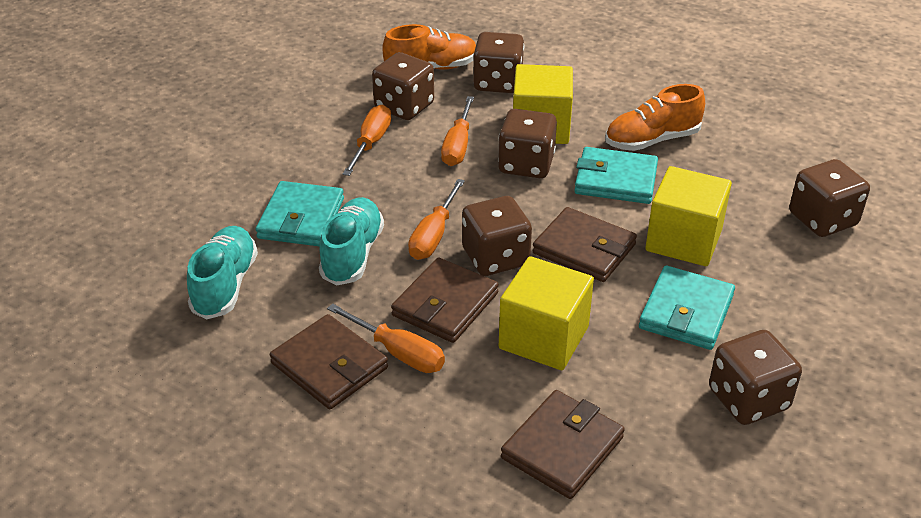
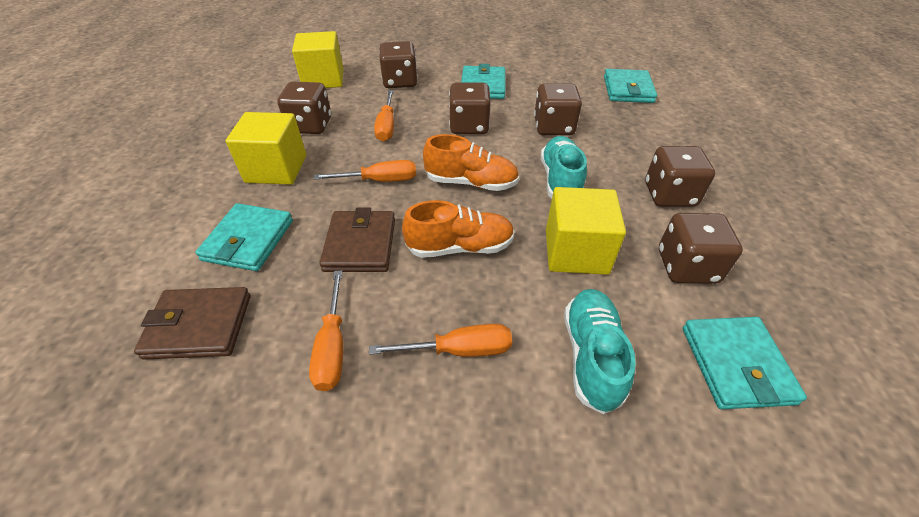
brown wallet: [270,314,388,409] [391,258,499,343] [501,390,625,499] [532,207,637,282] = 4 -> [134,287,251,360] [319,207,395,272] = 2
turquoise wallet: [256,181,344,246] [574,147,658,204] [639,266,735,350] = 3 -> [195,203,293,271] [461,64,505,99] [604,69,657,103] [682,317,807,409] = 4

